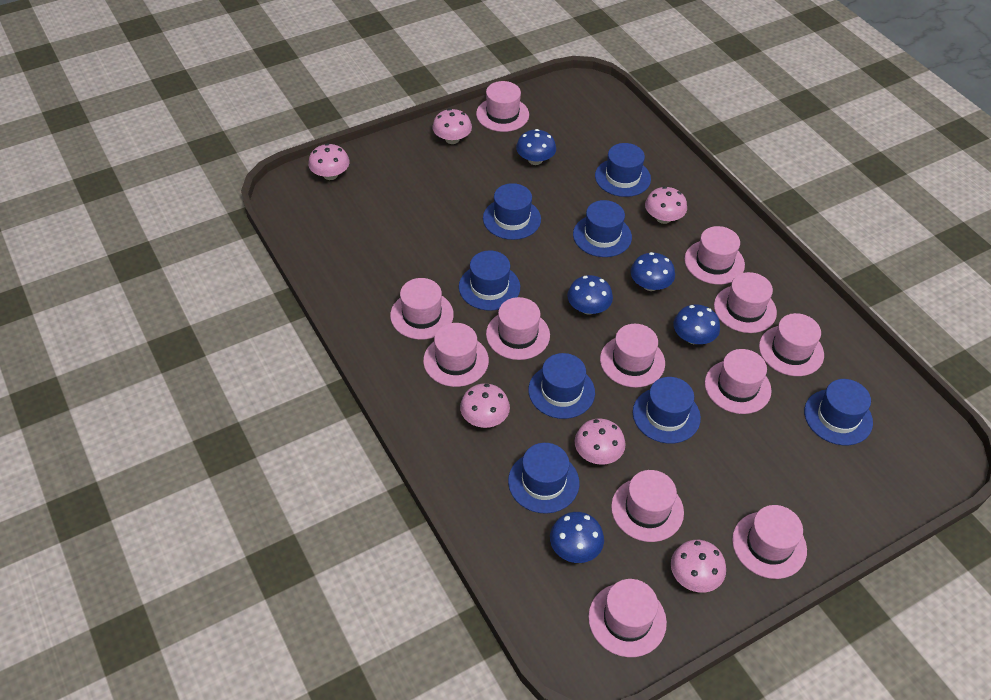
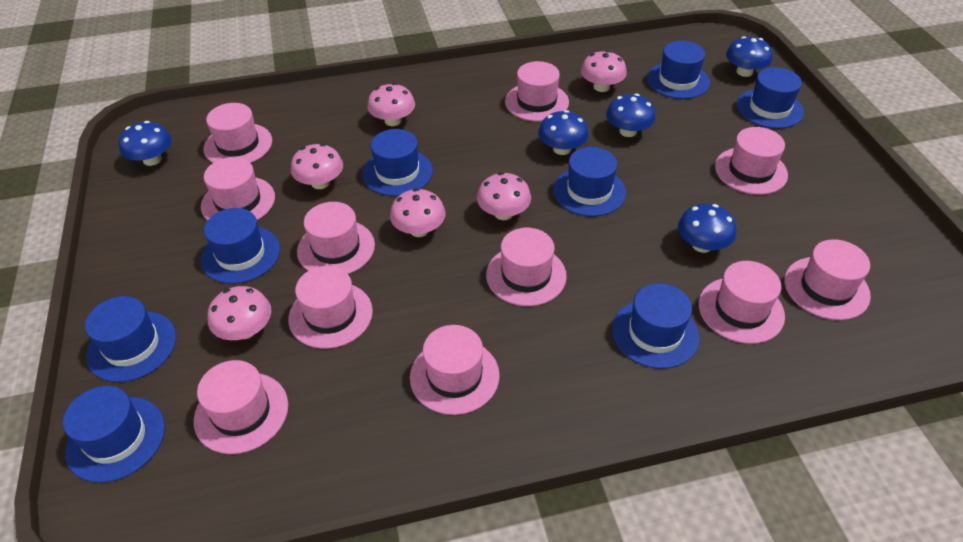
pink hat: [390,278,454,340] [423,323,489,387] [476,81,529,132] [486,297,550,360] [588,579,667,657] [600,324,665,388] [611,470,684,542] [684,226,745,285] [705,349,772,414] [714,272,777,333] [732,505,807,579] [759,313,824,376] = 12 -> [194,360,288,454] [201,157,275,220] [204,103,272,163] [288,266,373,349] [297,202,375,274] [410,325,500,415] [486,228,567,306] [505,61,569,122] [699,261,785,344] [715,127,788,195] [784,239,871,320] = 11

